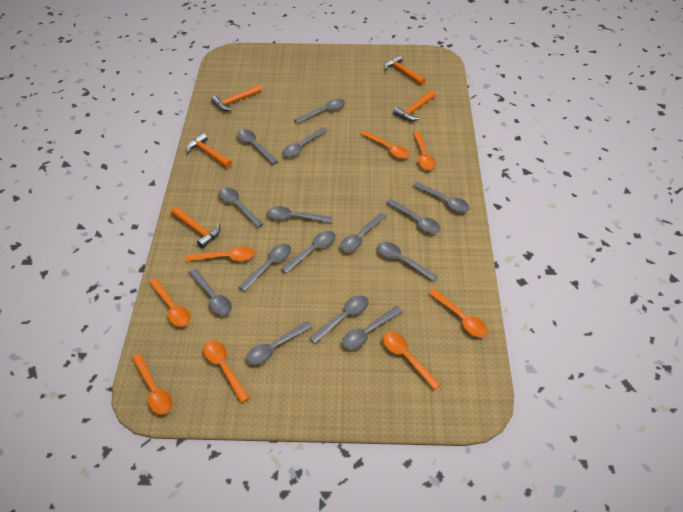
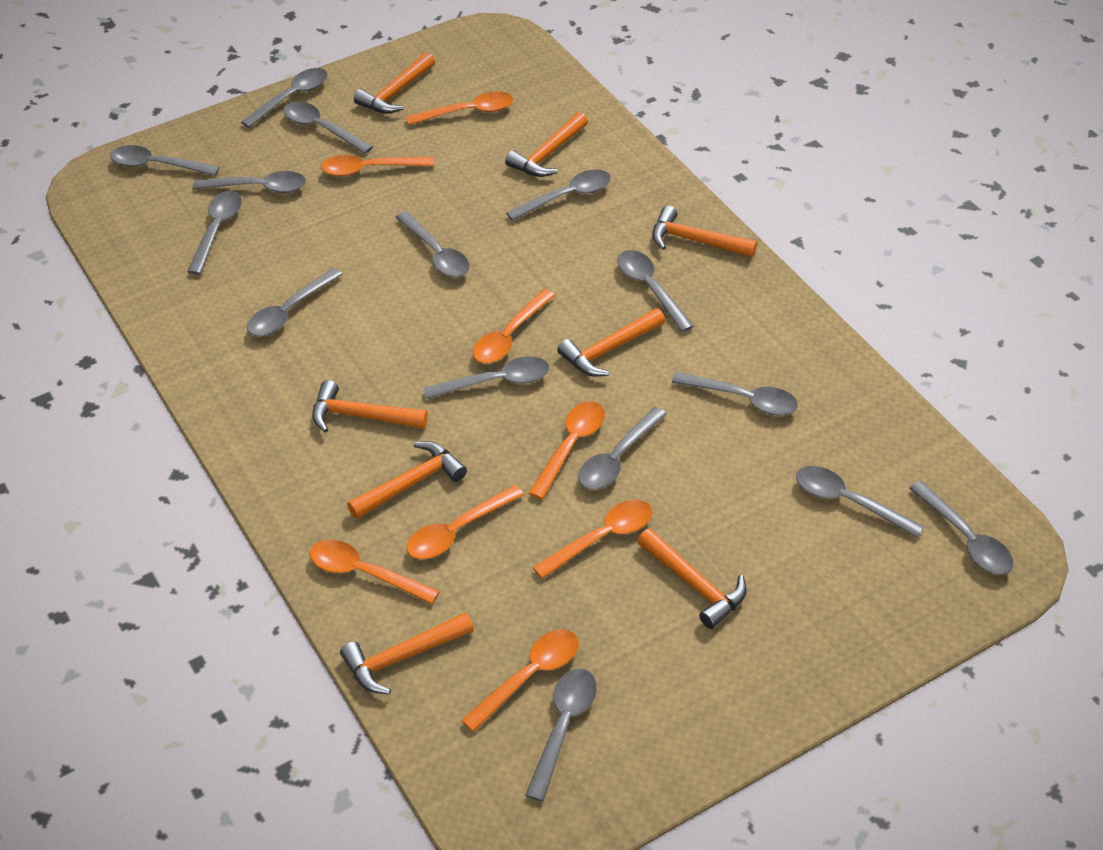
orange hammer: [171,207,220,248] [187,133,232,168] [211,85,261,111] [385,55,426,85] [393,90,435,121] = 5 -> [312,380,428,433] [340,612,474,695] [347,441,467,519] [354,52,435,114] [505,112,588,177] [557,308,665,377] [637,528,747,629] [652,206,757,257] = 8

